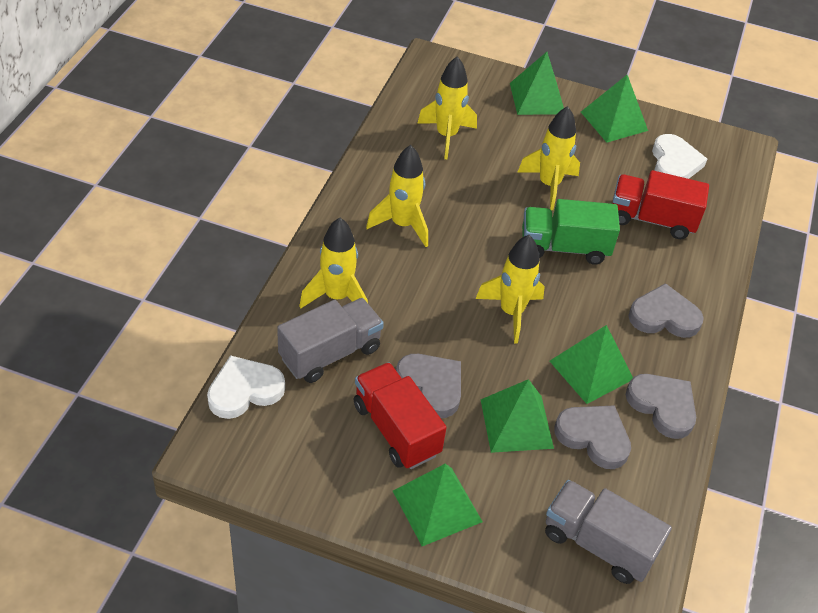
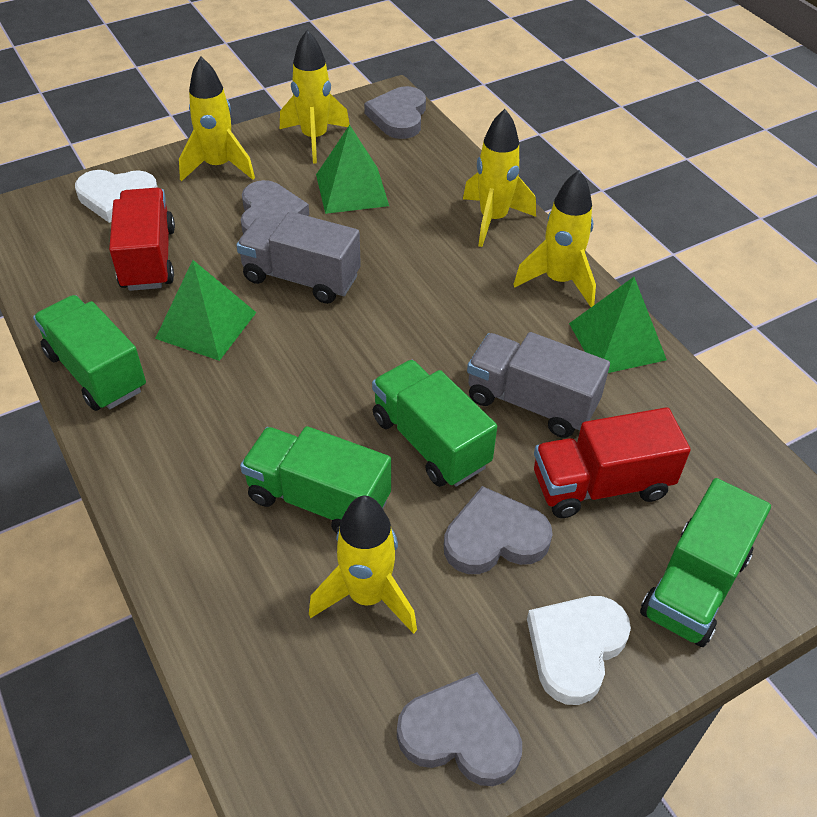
green pyramid: [393,464,483,546] [481,379,554,453] [510,52,564,115] [550,325,633,404] [581,75,648,143] = 5 -> [155,260,257,361] [316,125,389,214] [569,277,667,373] = 3
green truck: [522,199,620,265] = 1 -> [33,295,146,411] [240,426,391,533] [372,360,497,487] [640,478,771,647] = 4

